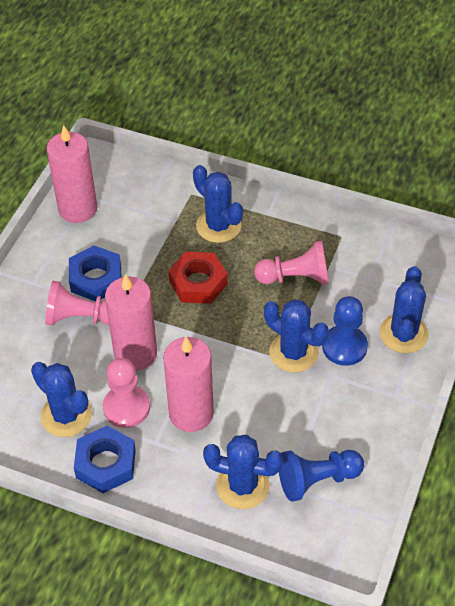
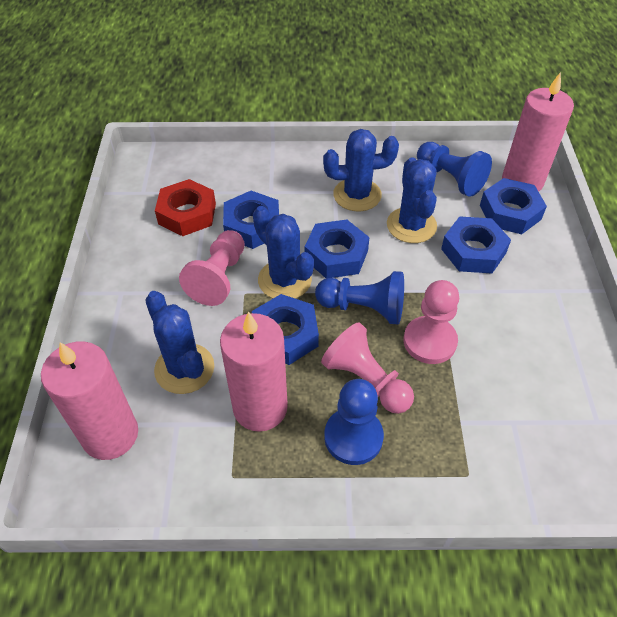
blue cactus: [31,362,92,437] [193,165,243,243] [203,434,283,509] [264,299,329,373] [380,266,429,353] = 5 -> [145,291,214,394] [253,206,314,299] [323,129,399,211] [387,157,437,243] = 4
blue nut: [69,246,122,301] [74,426,136,493] = 2 -> [223,191,279,249] [252,294,319,365] [305,220,370,278] [441,216,511,273] [480,178,547,234] = 5
blue pawn: [279,450,364,502] [322,296,368,366] = 2 -> [315,271,404,325] [324,379,384,465] [417,142,492,197] = 3

